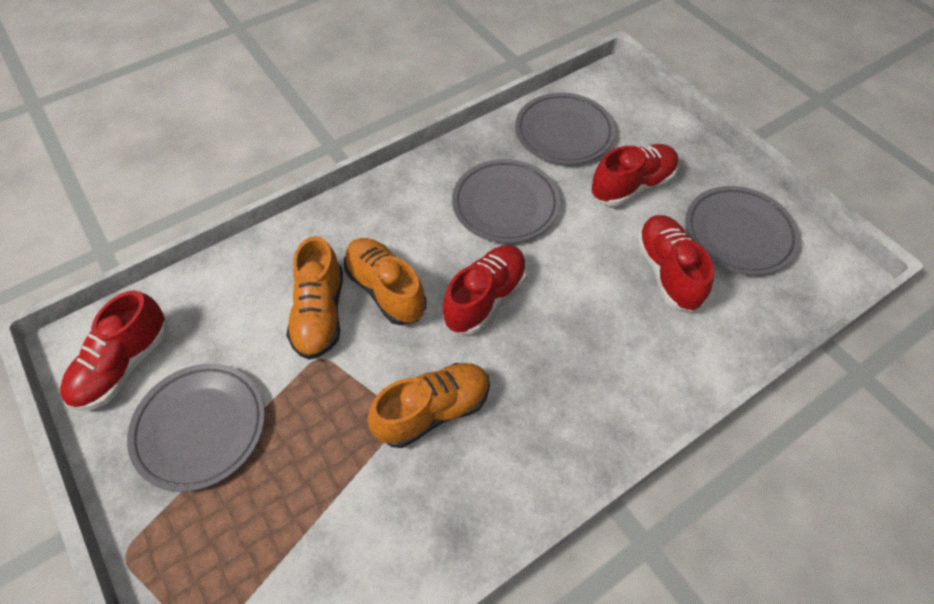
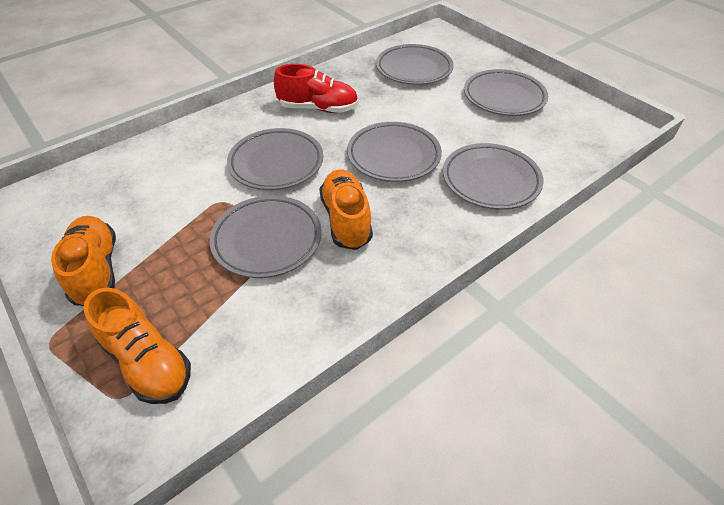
grey plate: [127,364,265,492] [452,159,560,243] [515,93,615,164] [685,186,800,275] = 4 -> [210,196,321,278] [227,128,323,190] [347,122,442,182] [376,44,454,85] [443,143,544,210] [464,69,548,116] = 6
red shoe: [60,290,168,411] [443,245,527,335] [591,144,679,206] [636,215,714,311] = 4 -> [274,64,358,113] = 1

